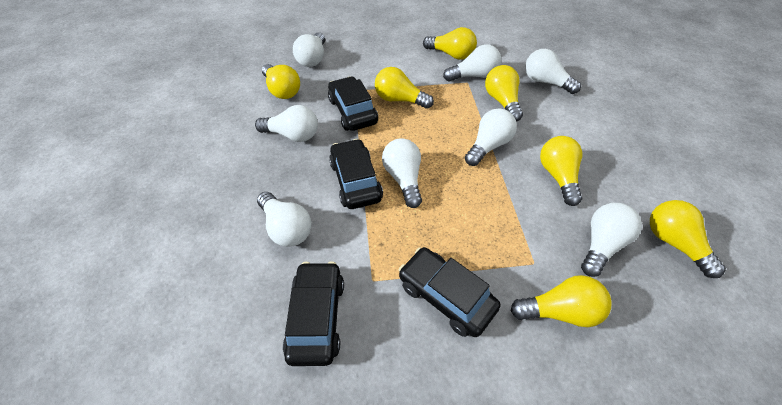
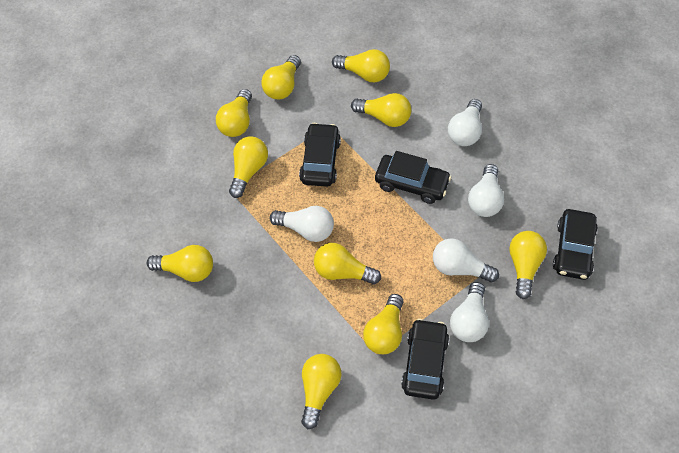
white light bulb: [255,105,318,142] [257,192,311,247] [293,32,325,67] [382,138,422,208] [443,44,501,82] [465,108,517,166] [525,49,581,94] [581,203,642,277] = 8 -> [270,206,334,242] [433,238,499,282] [448,99,482,146] [450,282,489,342] [468,164,504,217] = 5
yellow light bulb: [262,64,300,99] [375,67,434,109] [423,27,477,60] [485,65,523,122] [511,275,612,327] [540,136,582,206] [650,200,726,278] = 7 -> [147,245,213,282] [216,89,252,137] [229,136,268,198] [261,55,301,99] [301,354,342,429] [314,243,381,284] [332,49,390,82] [351,93,411,127] [363,294,404,354] [509,231,547,299] = 10

